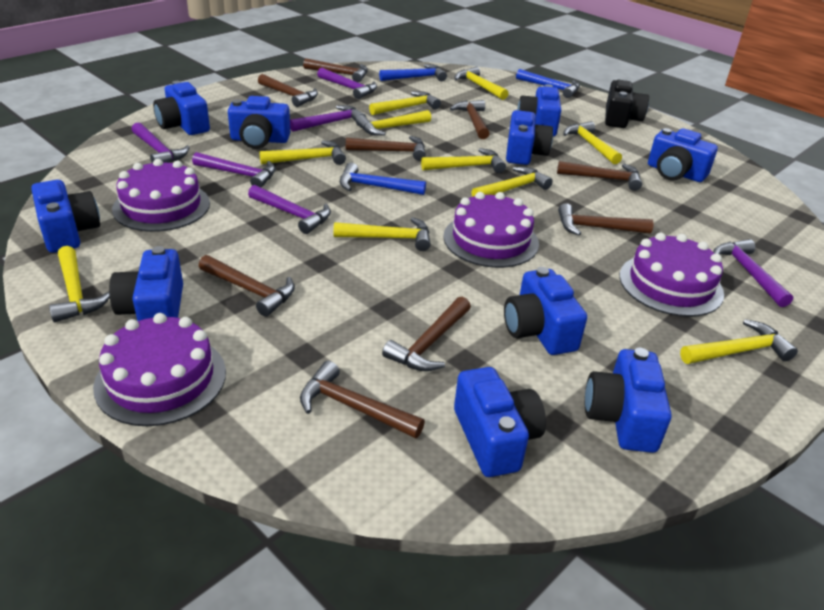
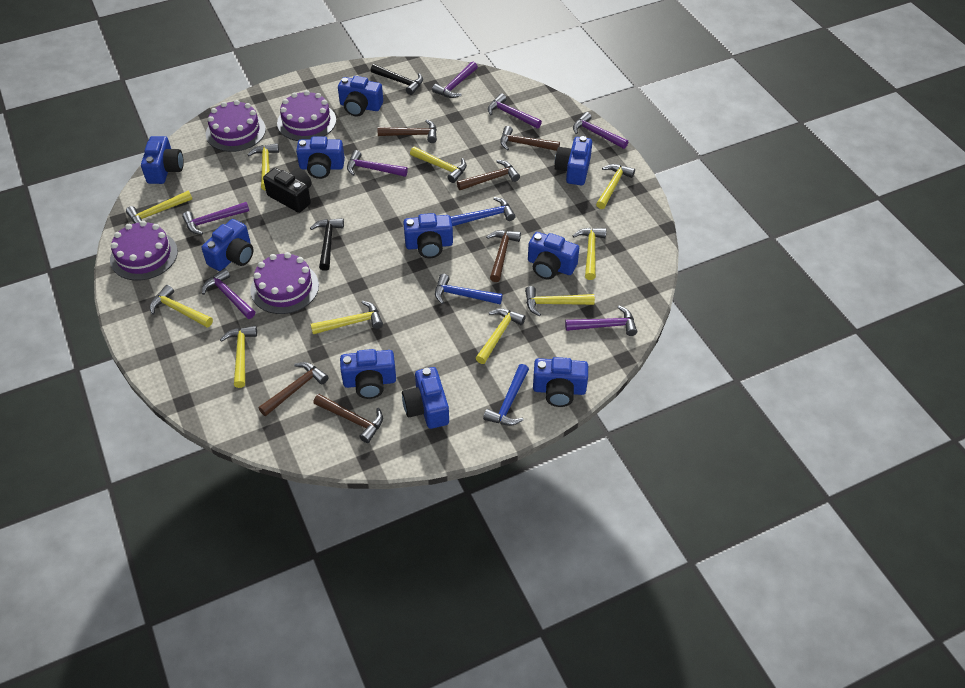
black hammer: none = 0 -> [310,218,344,271] [370,64,423,95] = 2
brown hammer: [199,255,295,317] [258,74,318,107] [300,361,425,439] [303,58,368,82] [346,136,426,161] [382,297,471,371] [450,100,490,139] [557,161,642,191] [558,203,653,236] = 9 -> [259,362,329,416] [313,394,383,443] [378,119,437,143] [457,160,520,190] [486,230,521,282] [500,126,560,151] = 6
purple hammer: [132,122,190,163] [192,152,276,188] [248,185,331,234] [290,105,366,132] [317,68,377,99] [713,239,794,307] = 6 -> [182,202,249,235] [202,268,255,319] [347,150,408,177] [432,62,478,98] [488,93,542,129] [565,306,637,336] [573,112,628,149] = 7

